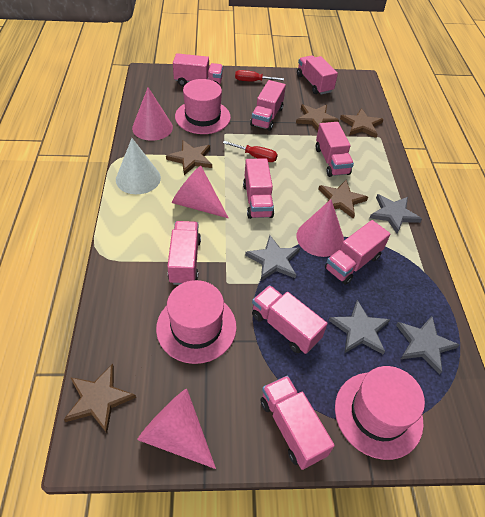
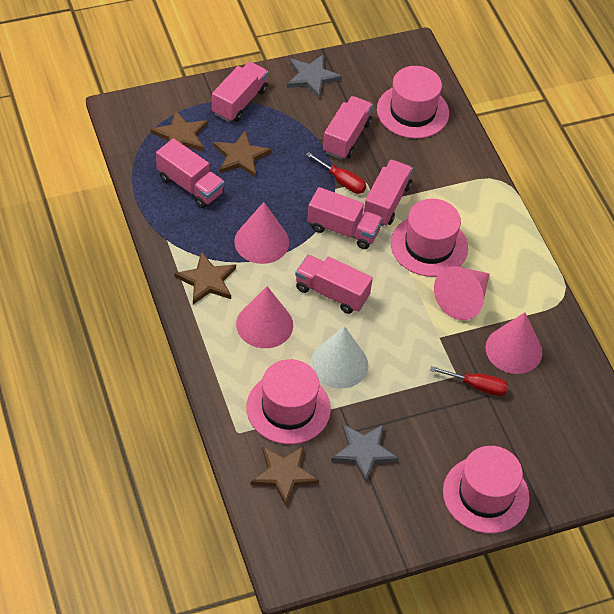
brown star: [64,364,136,433] [166,140,212,175] [296,104,339,131] [318,180,368,219] [340,108,384,138] = 5 -> [151,110,208,152] [175,251,236,304] [213,131,272,178] [251,446,319,506] = 4
grey star: [245,235,300,281] [329,300,390,354] [370,194,422,234] [396,316,459,374] = 4 -> [287,54,342,98] [331,424,399,483] = 2
pink hat: [156,280,237,364] [175,79,231,134] [335,366,425,460] = 3 -> [246,359,331,444] [377,66,449,139] [391,199,468,277] [443,446,530,534] = 4
pink truck: [167,221,201,285] [173,53,223,86] [243,158,274,219] [250,80,286,131] [252,285,328,354] [260,376,335,470] [297,55,338,95] [316,122,354,177] [325,220,391,285] = 9 -> [156,138,224,208] [212,62,268,122] [295,255,373,314] [307,187,383,249] [323,96,373,160] [364,160,413,226] = 6

